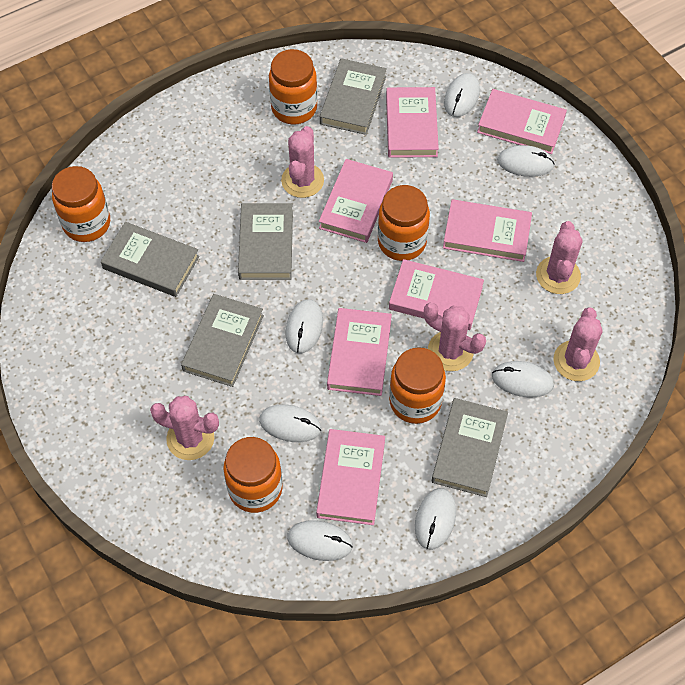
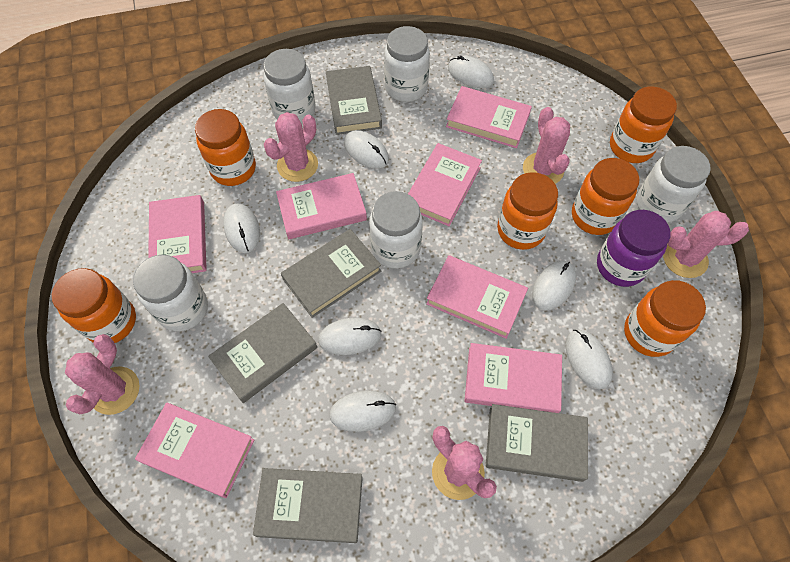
orange jar: [52,166,110,242] [223,437,283,513] [269,49,317,125] [378,185,430,261] [389,347,446,424] = 5 -> [52,268,136,343] [195,109,256,186] [497,172,558,250] [572,158,639,235] [610,87,677,163] [624,280,706,357] = 6
purple jar: none = 0 -> [597,210,671,287] = 1
white jar: none = 0 -> [133,255,208,331] [264,49,316,123] [369,191,423,269] [384,26,430,102] [637,146,711,223] = 5

